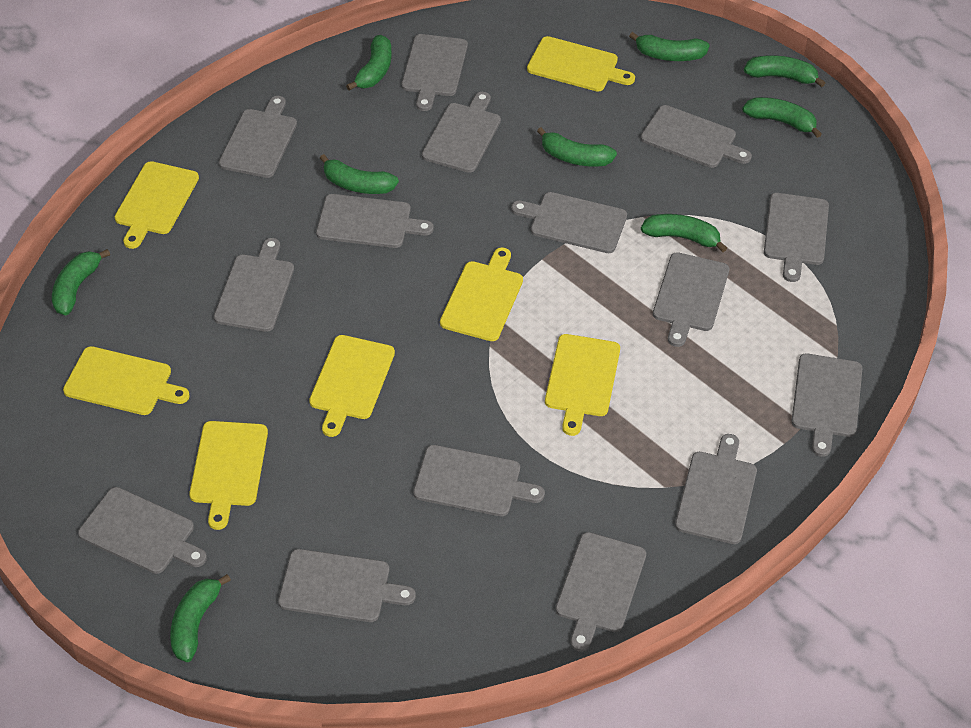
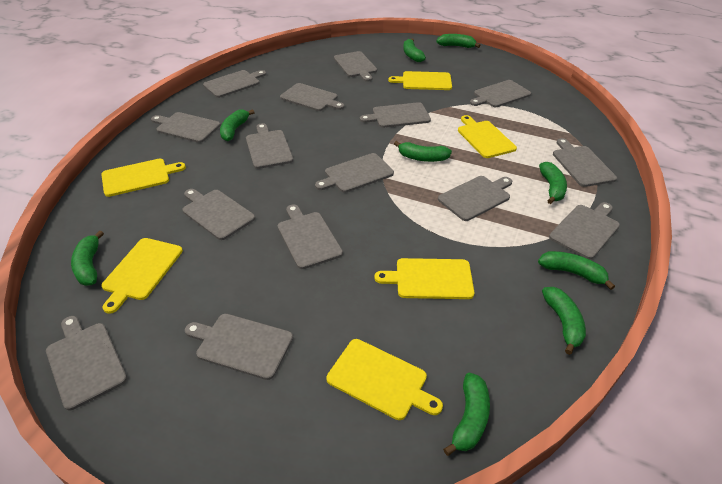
yellow cutting board: [63,346,190,415] [115,161,199,249] [189,421,268,530] [309,335,395,437] [440,247,523,341] [527,36,635,91] [545,334,620,436] = 7 -> [101,159,186,197] [101,238,183,314] [326,339,443,420] [374,258,475,299] [388,71,452,90] [458,115,517,158] = 6

